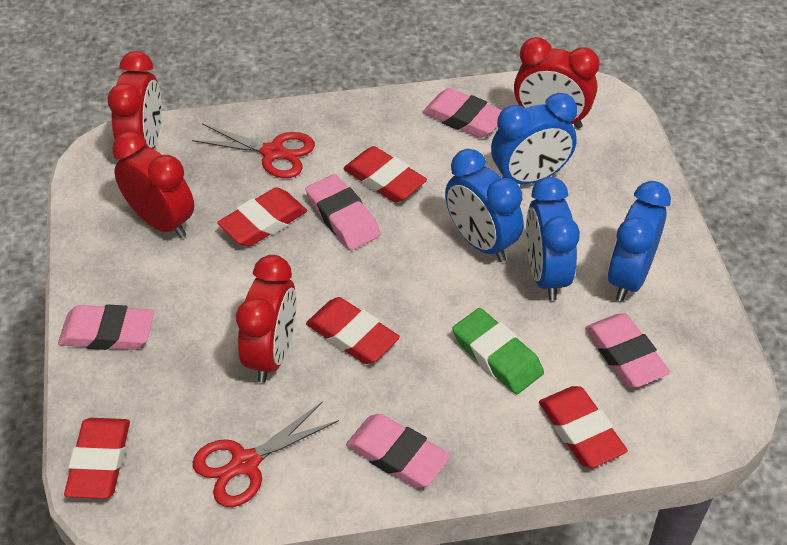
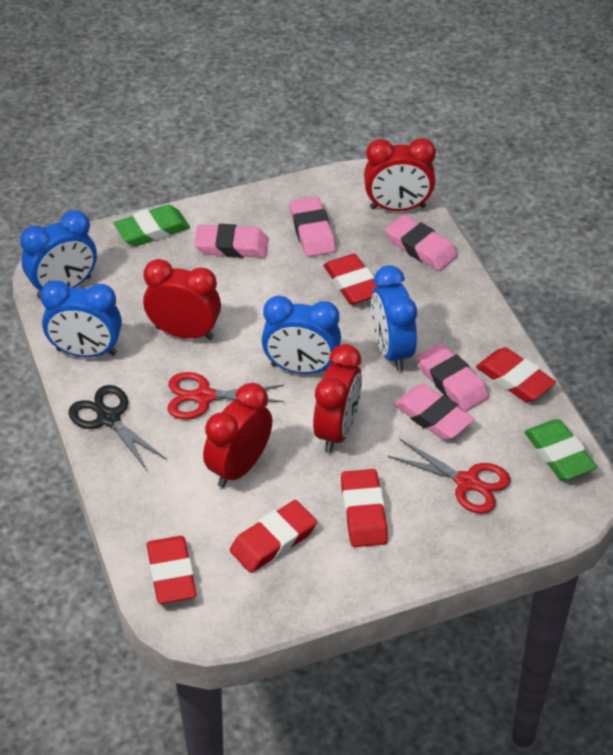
black scissors: none = 0 -> [68,385,167,470] = 1
green eraser: [452,308,544,394] = 1 -> [114,204,190,246] [525,419,597,480] = 2

